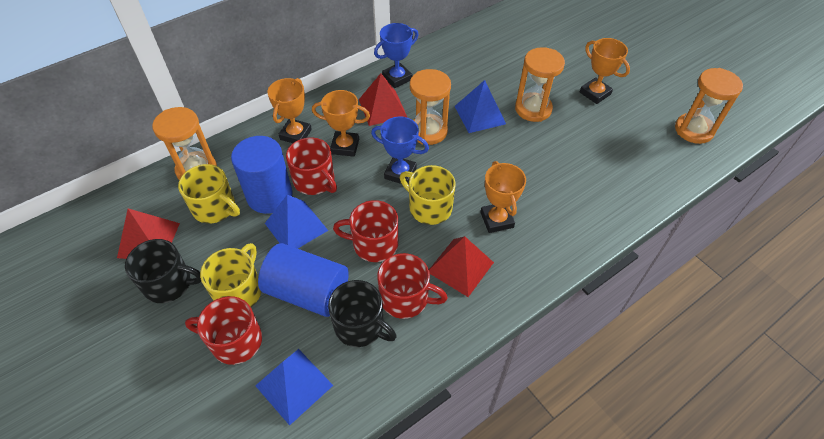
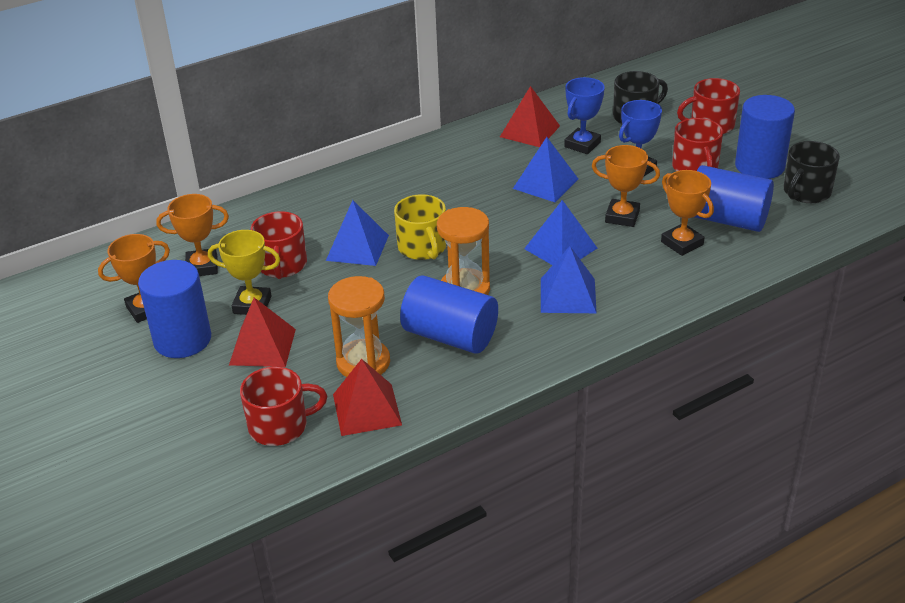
blue cylinder: [231,136,293,214] [258,243,349,317] = 2 -> [138,260,211,358] [400,275,498,354] [695,165,774,232] [735,95,795,179] = 4
blue pyramid: [255,349,333,426] [265,194,328,249] [454,80,506,133] = 3 -> [326,200,389,266] [513,137,578,202] [524,200,597,265] [541,246,597,313] = 4
orange hourglass: [152,107,217,180] [410,69,451,145] [515,47,565,122] [675,68,743,144] = 4 -> [328,276,390,377] [437,207,490,295] = 2
yellow mug: [178,164,240,224] [200,243,261,307] [400,165,456,225] = 3 -> [394,194,447,260] = 1
yellow trophy: none = 0 -> [208,230,280,315] = 1

